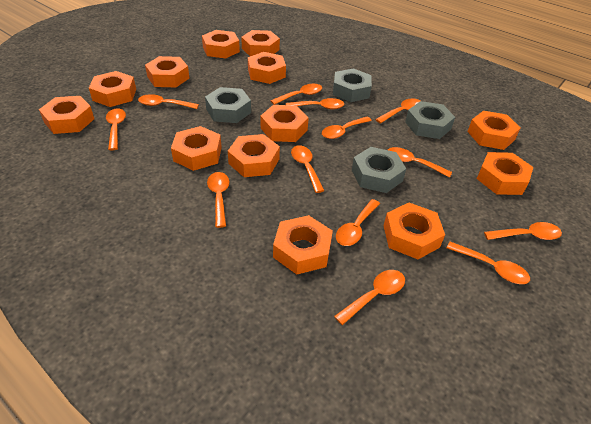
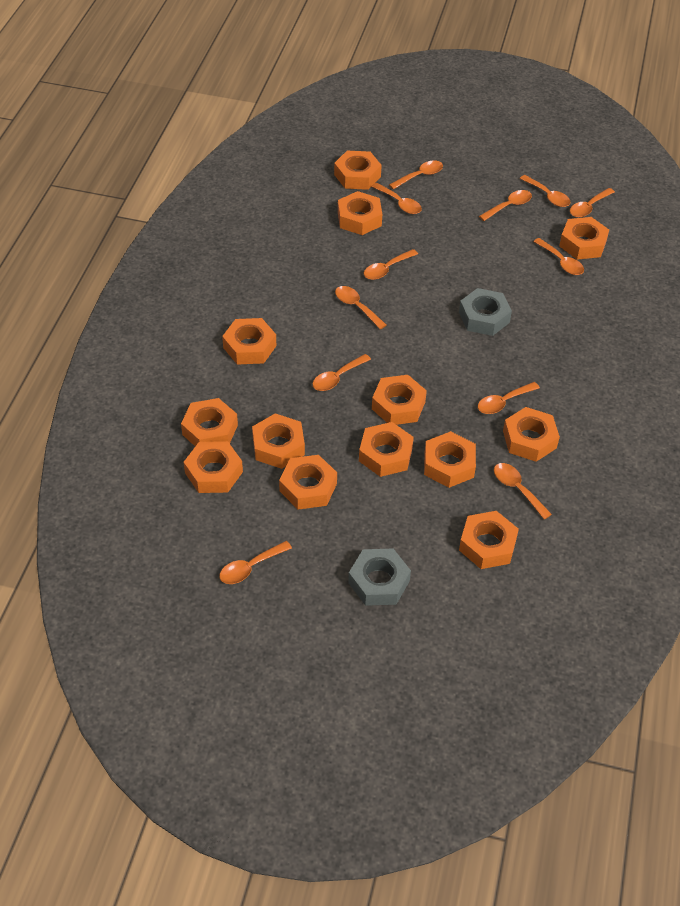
grey nut: [205,87,251,123] [333,68,372,102] [352,147,406,193] [405,101,455,139] = 4 -> [348,549,411,606] [459,288,512,336] = 2
orange spoon: [106,109,126,150] [138,94,199,109] [207,172,230,228] [271,84,322,105] [286,98,344,109] [291,145,324,193] [322,117,372,139] [334,270,405,325] [336,199,380,246] [375,98,420,124] [388,147,452,178] [446,242,530,284] [484,222,562,240] = 13 -> [219,541,292,584] [313,354,371,391] [335,286,386,329] [364,249,418,280] [371,183,422,214] [389,160,443,190] [478,382,540,414] [479,190,532,221] [494,463,552,520] [520,175,570,207] [533,238,584,275] [570,188,615,218] = 12

